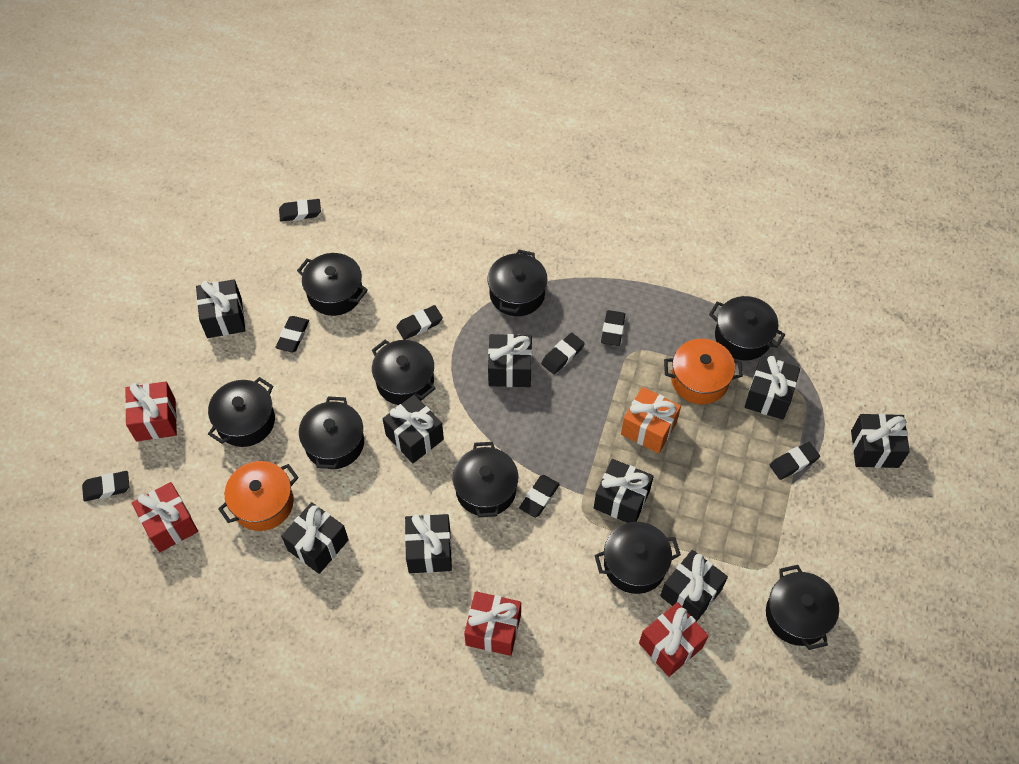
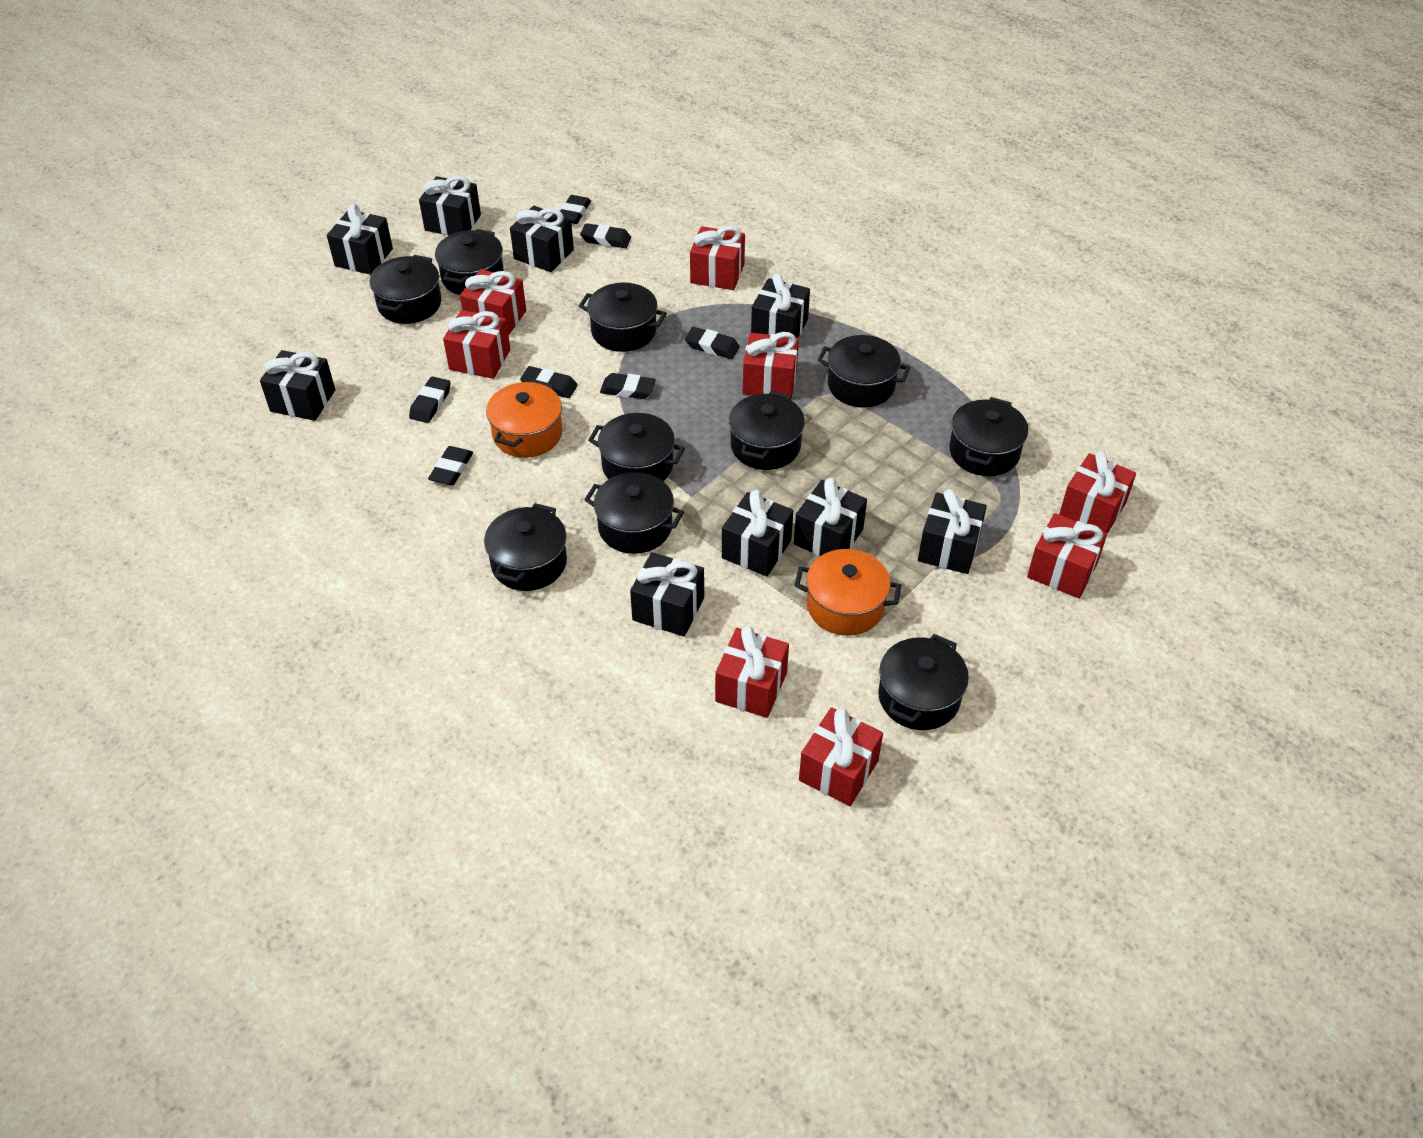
black eraser: [82,471,130,501] [276,316,309,353] [279,199,321,222] [396,305,443,340] [519,475,560,518] [541,333,585,374] [601,310,625,346] [770,442,820,480] = 8 -> [409,376,451,423] [428,446,473,485] [520,366,578,398] [560,195,591,224] [580,223,631,248] [600,373,656,399] [685,327,740,359] = 7
black pot: [208,377,275,447] [297,253,368,316] [299,396,364,469] [372,340,436,405] [453,442,518,517] [487,250,547,316] [594,522,681,594] [709,296,785,361] [766,565,839,650] = 9 -> [370,255,442,324] [435,229,504,295] [484,503,567,591] [579,283,667,352] [584,472,684,554] [588,413,685,481] [729,391,805,470] [818,335,910,408] [878,634,969,730] [949,397,1028,476] = 10
orange gift: [621,387,681,453] = 1 -> none = 0
red gift: [125,382,177,441] [132,482,198,552] [464,591,521,656] [639,602,709,677] = 4 -> [443,310,511,379] [460,269,526,335] [690,226,745,290] [715,626,789,718] [743,332,799,399] [799,707,883,806] [1027,513,1107,598] [1059,451,1136,534] = 8

